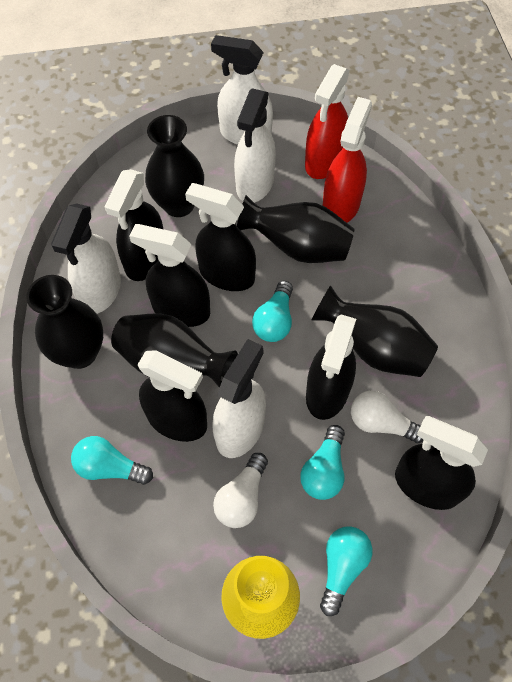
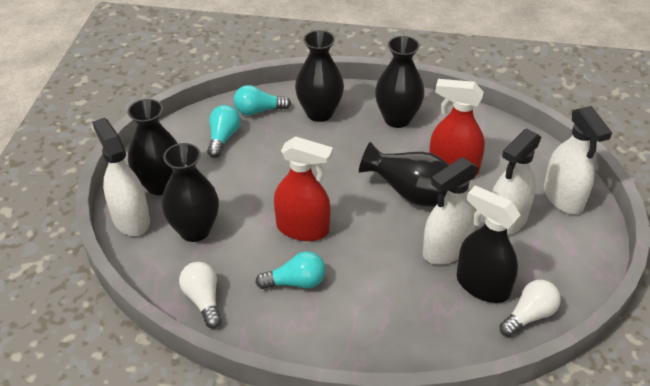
black spray bottle: [104,169,163,281] [129,224,210,327] [138,350,207,442] [185,183,256,291] [306,314,356,420] [395,416,488,510] = 6 -> [456,186,521,303] = 1
turquoise light bulb: [71,436,153,485] [252,280,293,342] [300,425,345,500] [320,526,372,616] = 4 -> [207,105,240,158] [234,85,291,115] [255,251,325,289] = 3
yellow vase: [221,556,300,639] = 1 -> none = 0

